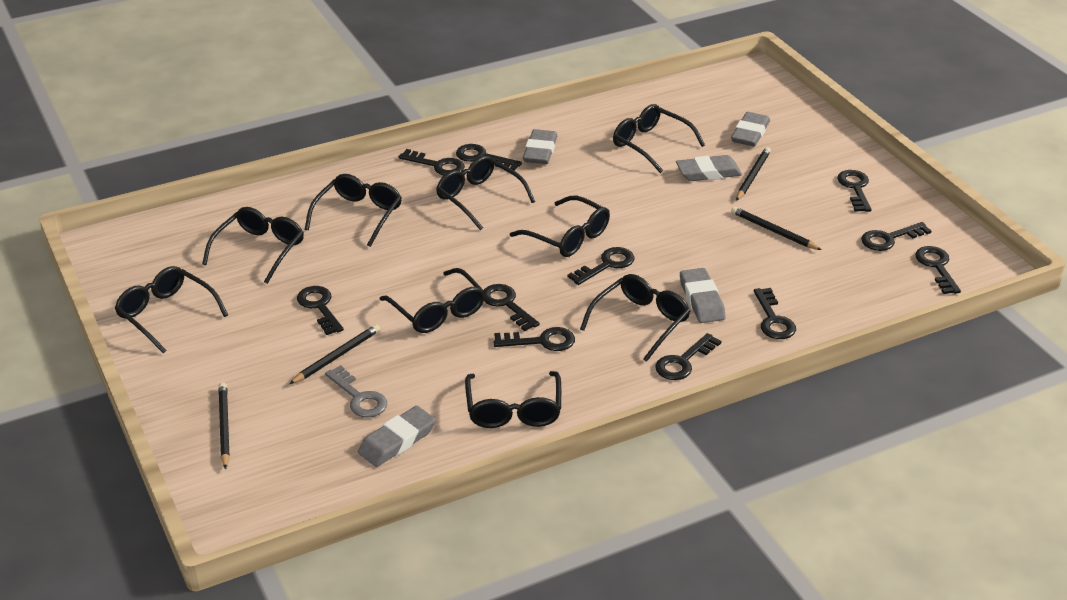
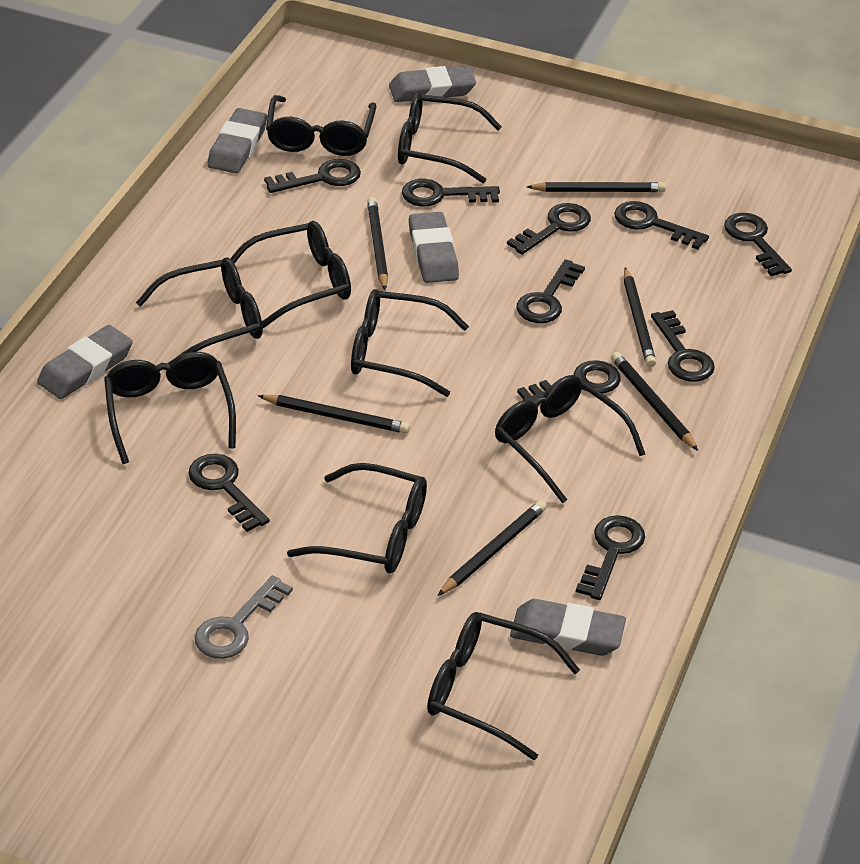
black key: [297,286,344,335] [399,149,465,176] [456,144,522,171] [484,284,540,331] [493,327,575,351] [567,247,635,285] [655,333,721,380] [754,288,796,339] [837,170,872,212] [861,222,931,251] [915,246,961,294] = 11 -> [188,454,270,532] [264,159,361,193] [402,179,500,207] [507,203,591,255] [516,259,585,323] [517,360,621,402] [576,515,645,600] [614,201,709,249] [651,310,715,382] [724,213,792,276] = 10
black pencil: [218,382,230,470] [289,324,380,384] [731,206,822,250] [736,147,771,201] = 4 -> [258,395,410,434] [367,197,388,290] [437,500,547,596] [527,182,666,192] [611,352,698,451] [624,267,656,367] = 6

